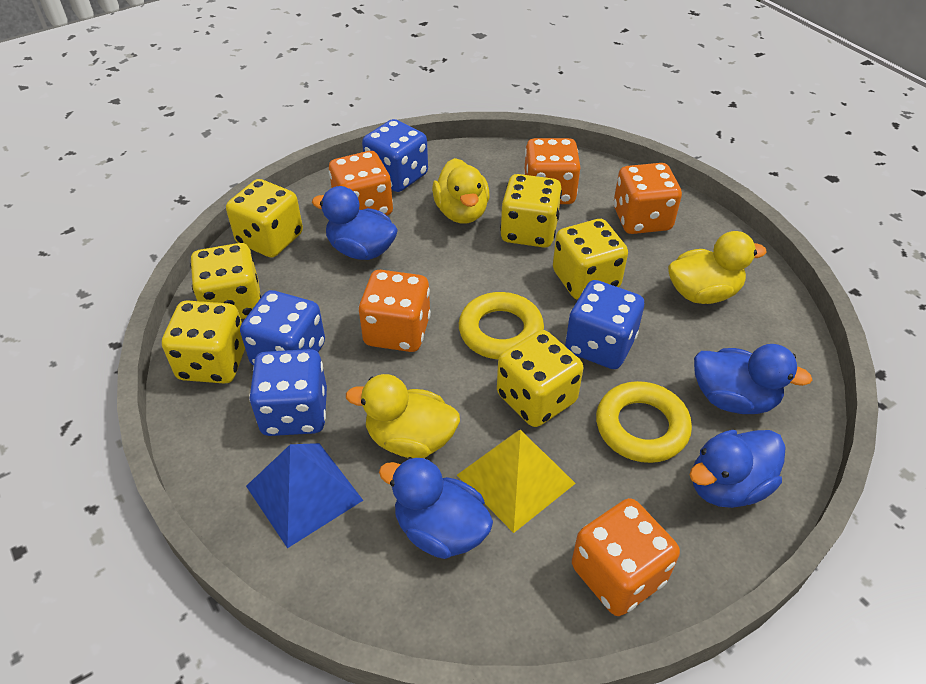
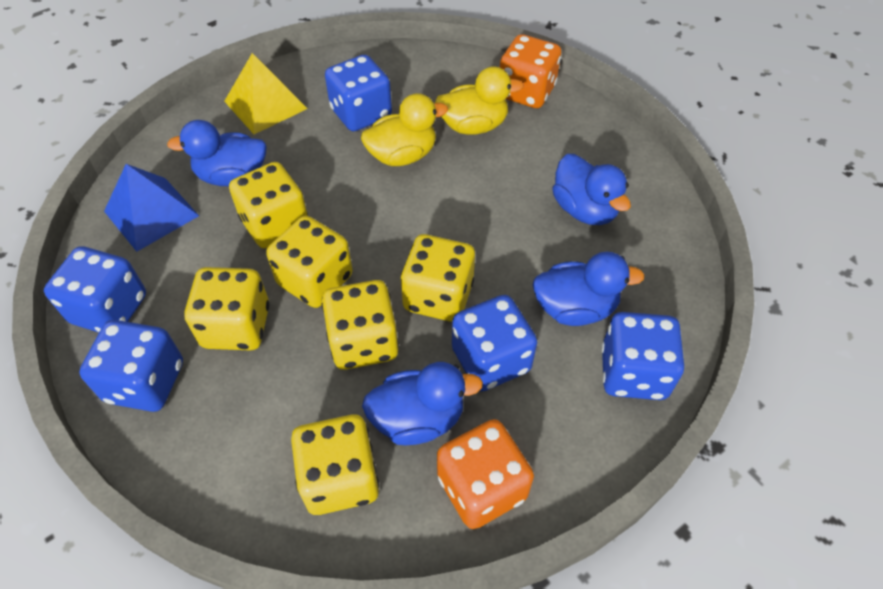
blue dice: [240,290,325,366] [249,349,327,436] [362,119,428,192] [565,280,644,369] = 4 -> [44,246,146,333] [79,320,183,412] [325,55,392,131] [452,295,537,392] [601,312,684,400] = 5
orange dice: [329,151,393,216] [359,270,431,352] [523,138,580,204] [572,498,680,616] [614,163,682,234] = 5 -> [437,419,534,529] [500,34,561,108] = 2
yellow duck: [346,374,460,458] [432,158,490,224] [668,231,767,304] = 3 -> [361,93,448,166] [435,66,524,135] = 2
yellow ring: [459,292,544,359] [596,381,692,463] = 2 -> none = 0

